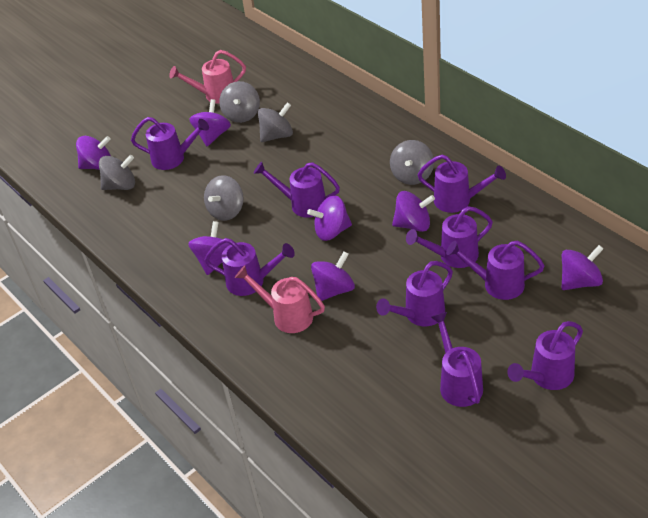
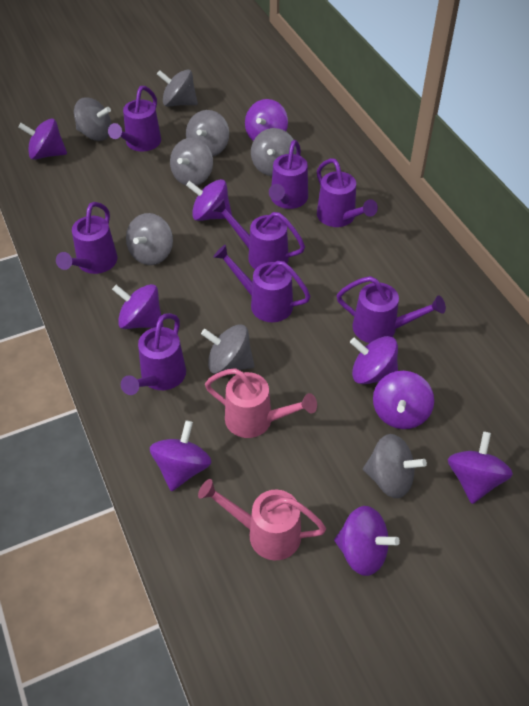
grey spinning top: [99,155,135,190] [204,175,244,221] [219,81,260,123] [258,102,293,142] [390,140,434,185] = 5 -> [74,97,112,141] [126,213,173,265] [157,70,198,107] [170,138,213,186] [186,110,229,156] [201,324,254,374] [251,128,297,176] [363,434,427,498] = 8
purple spinning top: [76,136,111,170] [188,221,231,275] [189,99,231,146] [307,195,352,241] [311,251,355,301] [392,191,435,232] [562,245,604,290] = 7 -> [18,119,67,160] [112,284,163,329] [150,420,212,491] [186,179,232,221] [245,99,288,141] [334,506,400,576] [350,336,398,384] [373,371,434,429] [448,431,513,504] = 9
purple watering can: [131,117,209,170] [205,238,295,296] [254,161,340,218] [376,261,453,326] [406,206,493,268] [418,154,506,213] [431,312,483,407] [446,241,545,300] [507,321,583,390] = 9 -> [56,202,118,274] [108,86,161,152] [121,313,186,395] [212,199,305,269] [213,245,311,322] [269,140,308,209] [317,158,378,227] [337,276,446,343] = 8

